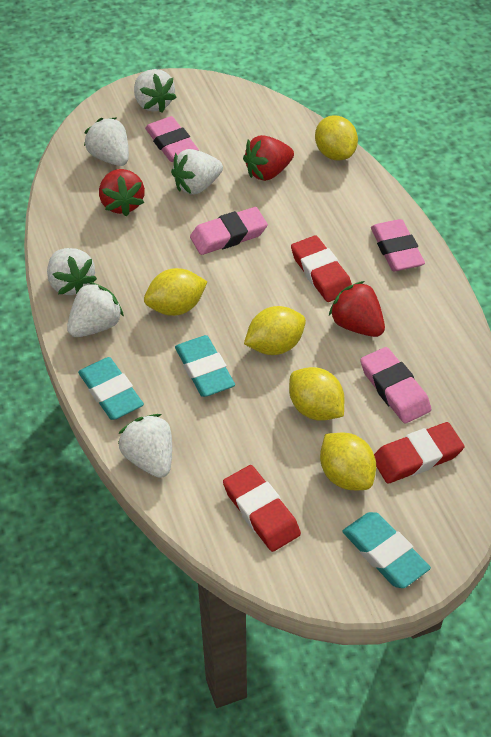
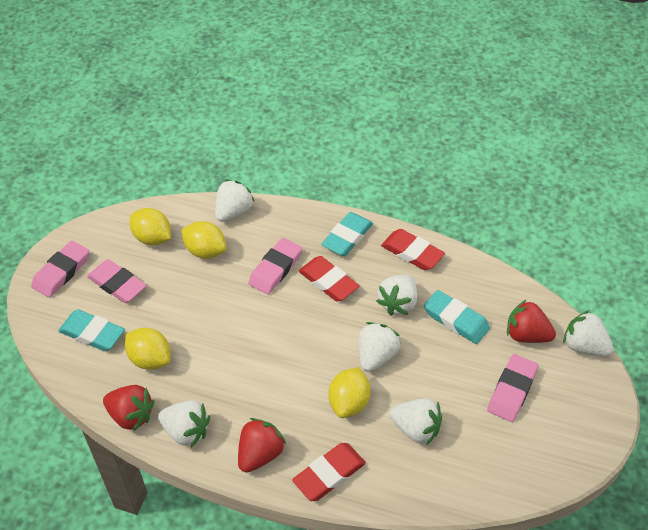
yellow lemon: [144,268,207,316] [244,306,306,355] [289,367,344,421] [315,115,358,161] [320,433,376,490] = 5 -> [125,328,170,370] [130,208,171,245] [181,221,227,259] [328,367,371,418] = 4

